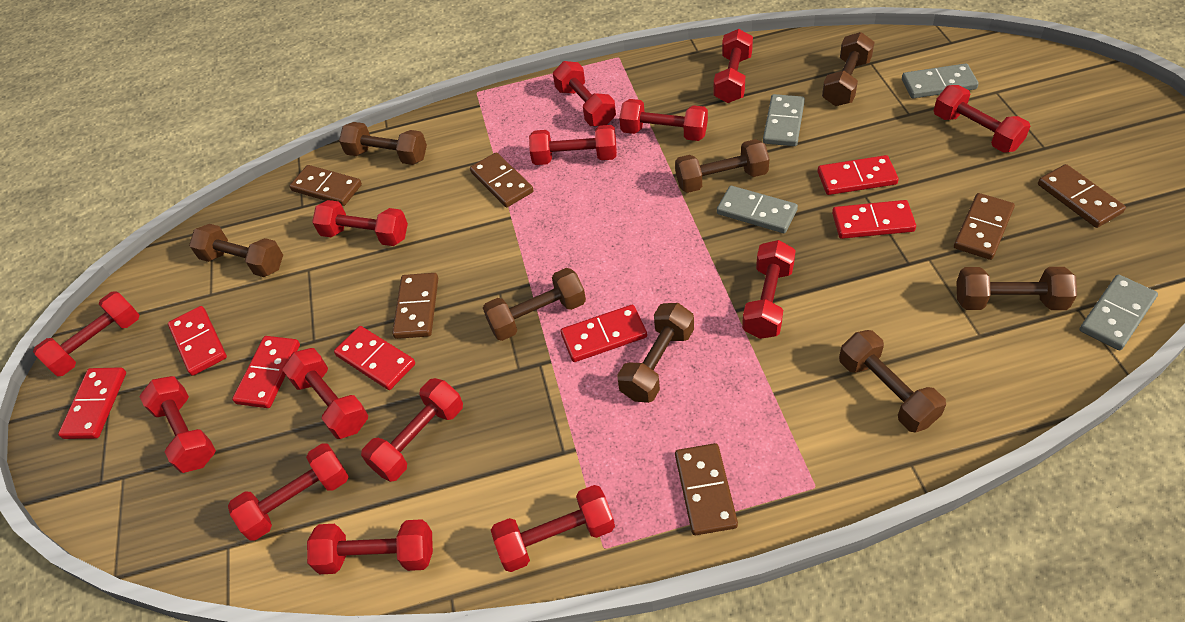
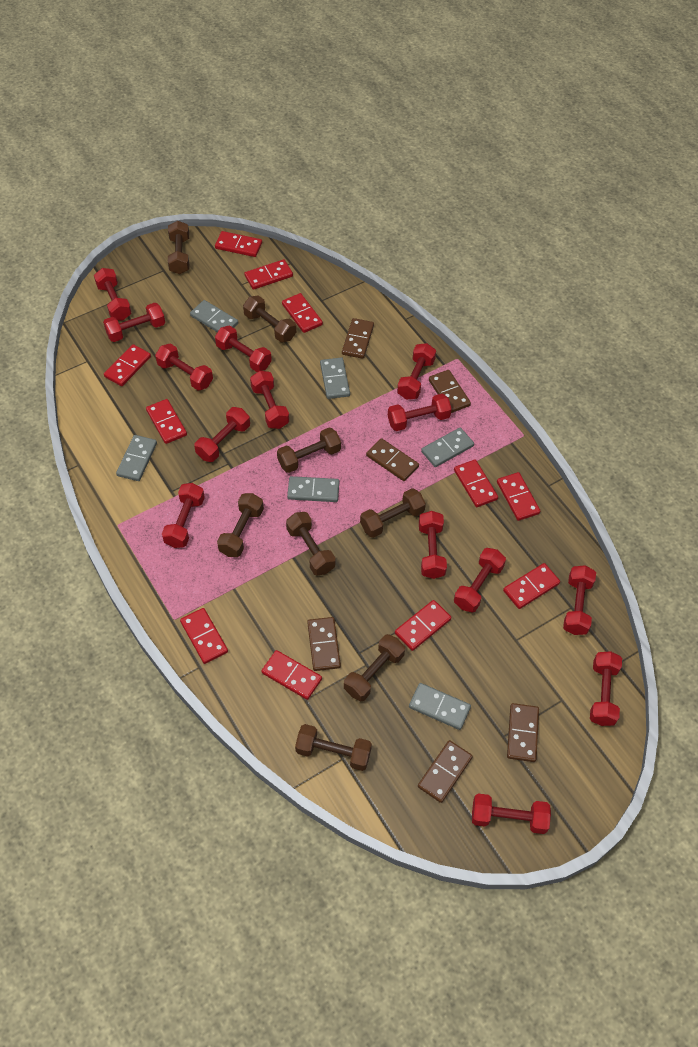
grey domino: [717,186,798,233] [763,94,805,146] [902,63,979,98] [1080,274,1158,350] = 4 -> [116,435,157,481] [190,300,238,332] [287,476,339,502] [320,357,350,399] [409,683,471,730] [421,428,474,467] = 6
red domino: [58,367,126,439] [168,306,227,376] [232,336,300,408] [334,326,415,390] [561,305,647,362] [818,155,899,195] [832,200,916,239] = 7 -> [104,344,151,386] [146,399,187,444] [180,608,228,664] [215,231,262,257] [244,259,293,290] [261,650,322,700] [282,293,323,333] [395,600,451,651] [454,460,498,507] [497,472,540,521] [503,563,560,609] = 11

